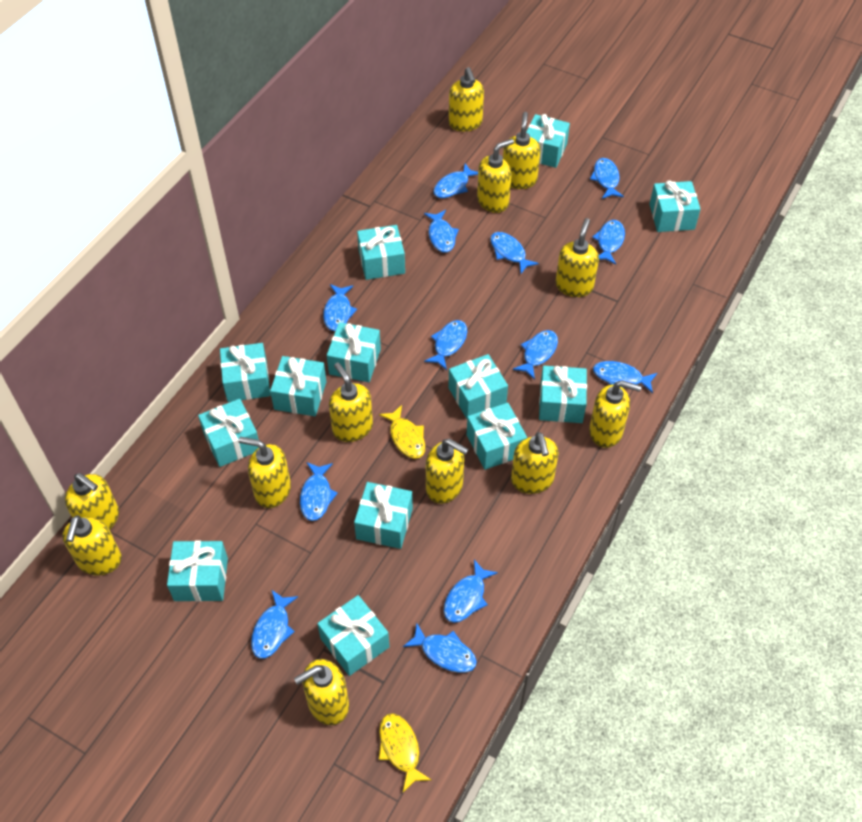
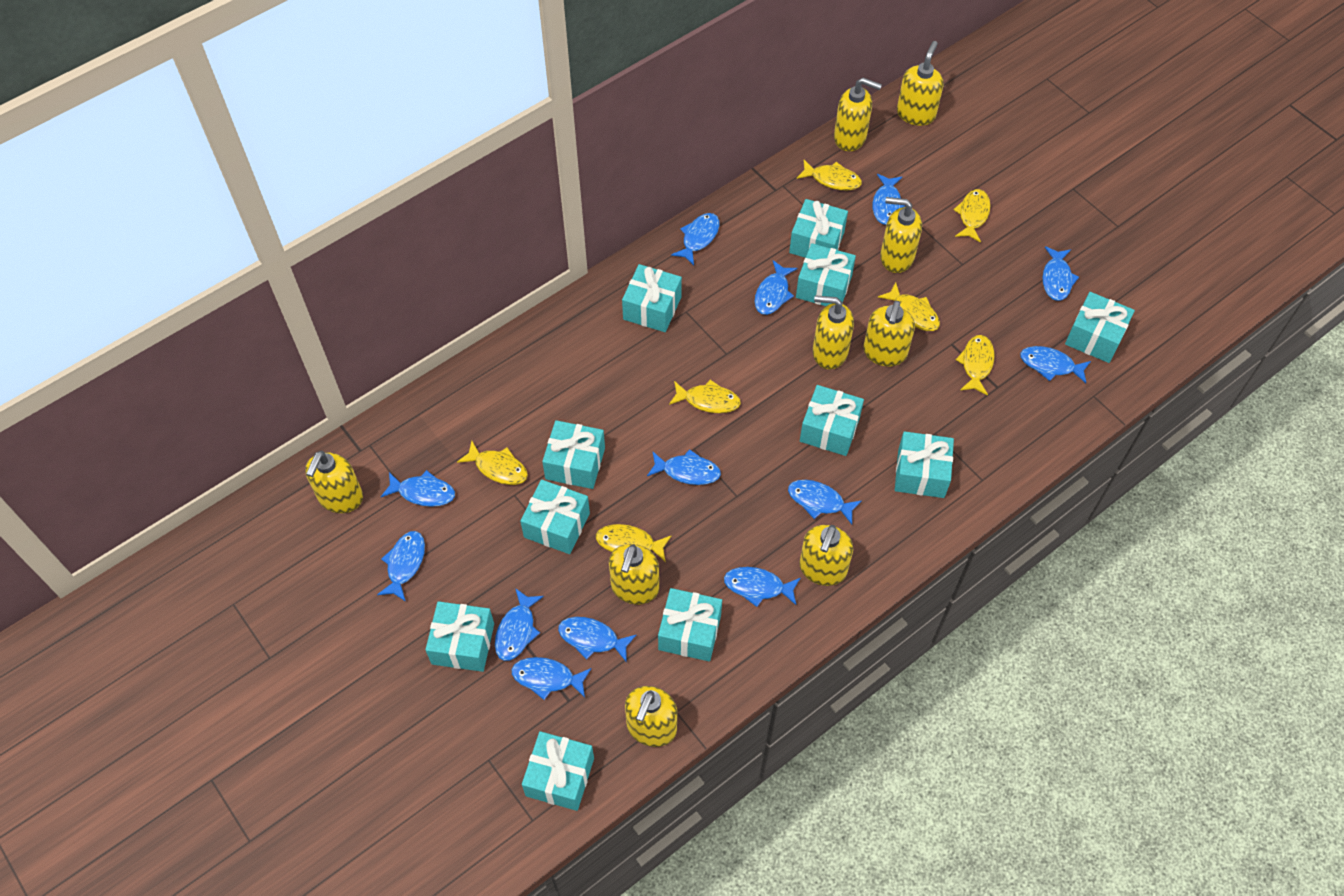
turquoise gift: [167,540,228,602] [198,399,259,467] [220,343,270,402] [270,356,326,416] [317,595,389,676] [327,322,381,382] [354,482,413,549] [357,225,405,280] [448,354,508,419] [467,403,527,470] [526,114,570,168] [539,366,587,423] [649,181,701,232] = 13 -> [425,601,494,672] [520,480,590,554] [522,731,594,811] [542,420,605,489] [622,264,682,332] [658,588,722,661] [789,199,848,258] [796,243,856,306] [800,385,864,456] [895,431,954,498] [1065,292,1135,363] = 11
yellow fish: [379,405,425,459] [379,713,431,792] = 2 -> [457,441,528,485] [596,524,671,561] [669,380,741,413] [797,160,862,191] [878,282,940,331] [953,189,990,243] [956,335,994,395] = 7
yellow soap dispenser: [62,515,122,575] [65,473,119,530] [238,437,291,508] [294,659,349,725] [329,362,373,442] [426,439,469,504] [449,67,484,132] [477,139,514,213] [503,112,540,189] [511,432,559,494] [555,218,599,297] [589,380,642,448] = 12 -> [305,451,363,513] [609,544,659,605] [625,686,677,747] [799,525,853,586] [813,295,854,369] [834,78,882,151] [863,301,915,366] [880,197,922,273] [897,41,944,126] = 9

